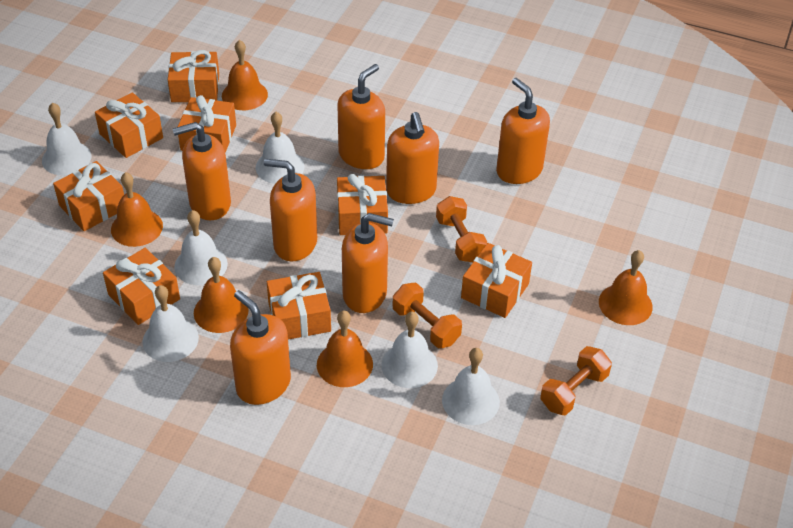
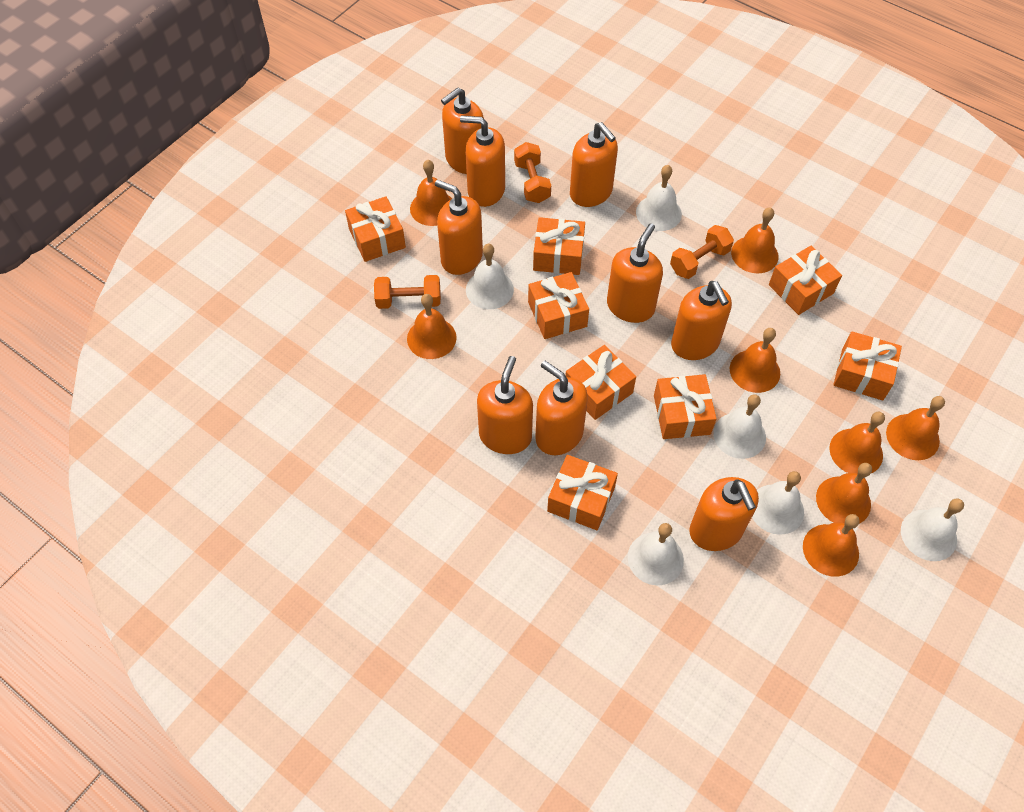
orange bell: [111,172,163,247] [194,257,249,333] [222,40,268,110] [317,310,373,387] [599,250,653,325] = 5 -> [407,294,457,359] [410,160,452,226] [730,328,780,393] [731,207,779,273] [803,514,860,577] [816,463,872,524] [829,412,885,473] [886,396,945,460] = 8
orange soap dispenser: [173,122,231,220] [230,290,291,405] [264,159,317,261] [337,64,385,169] [342,213,394,313] [386,112,439,204] [496,78,550,184] = 7 -> [435,180,483,275] [441,87,484,174] [460,116,505,207] [477,356,533,454] [535,361,588,455] [570,122,618,207] [607,223,663,323] [671,281,732,360] [689,477,759,551] = 9

